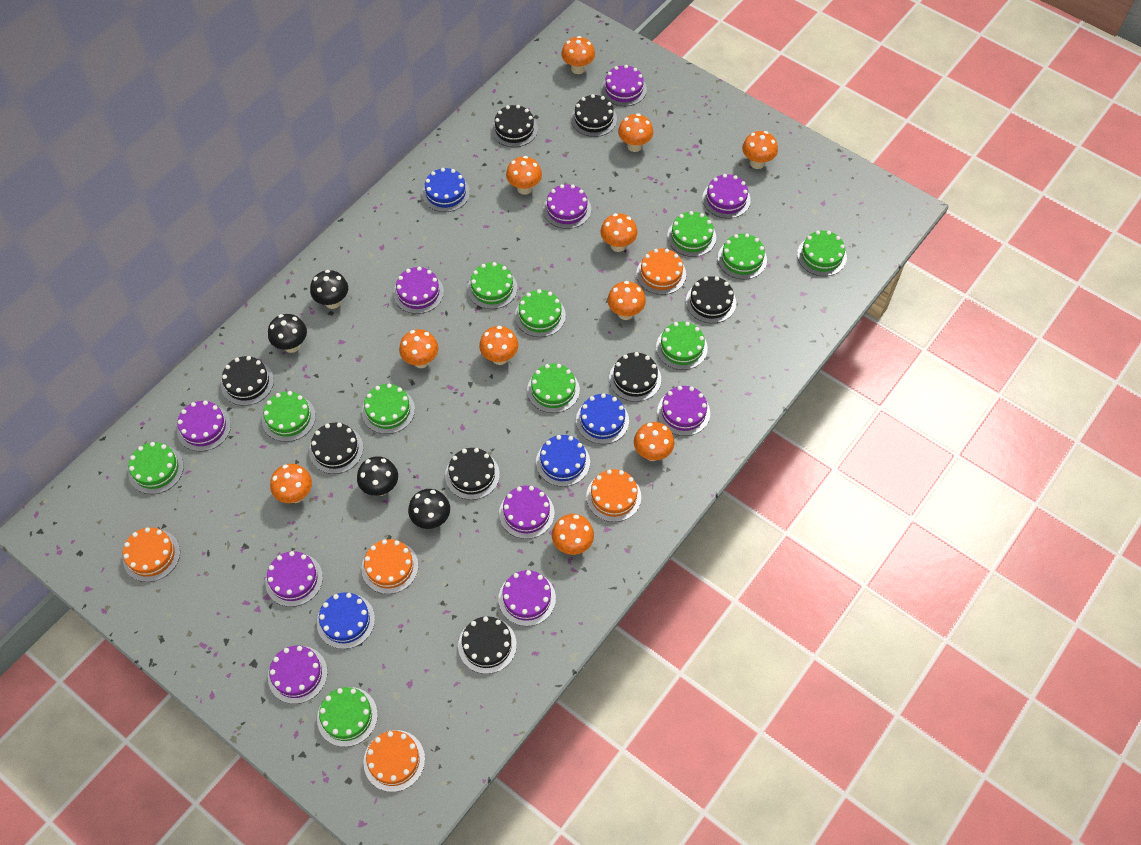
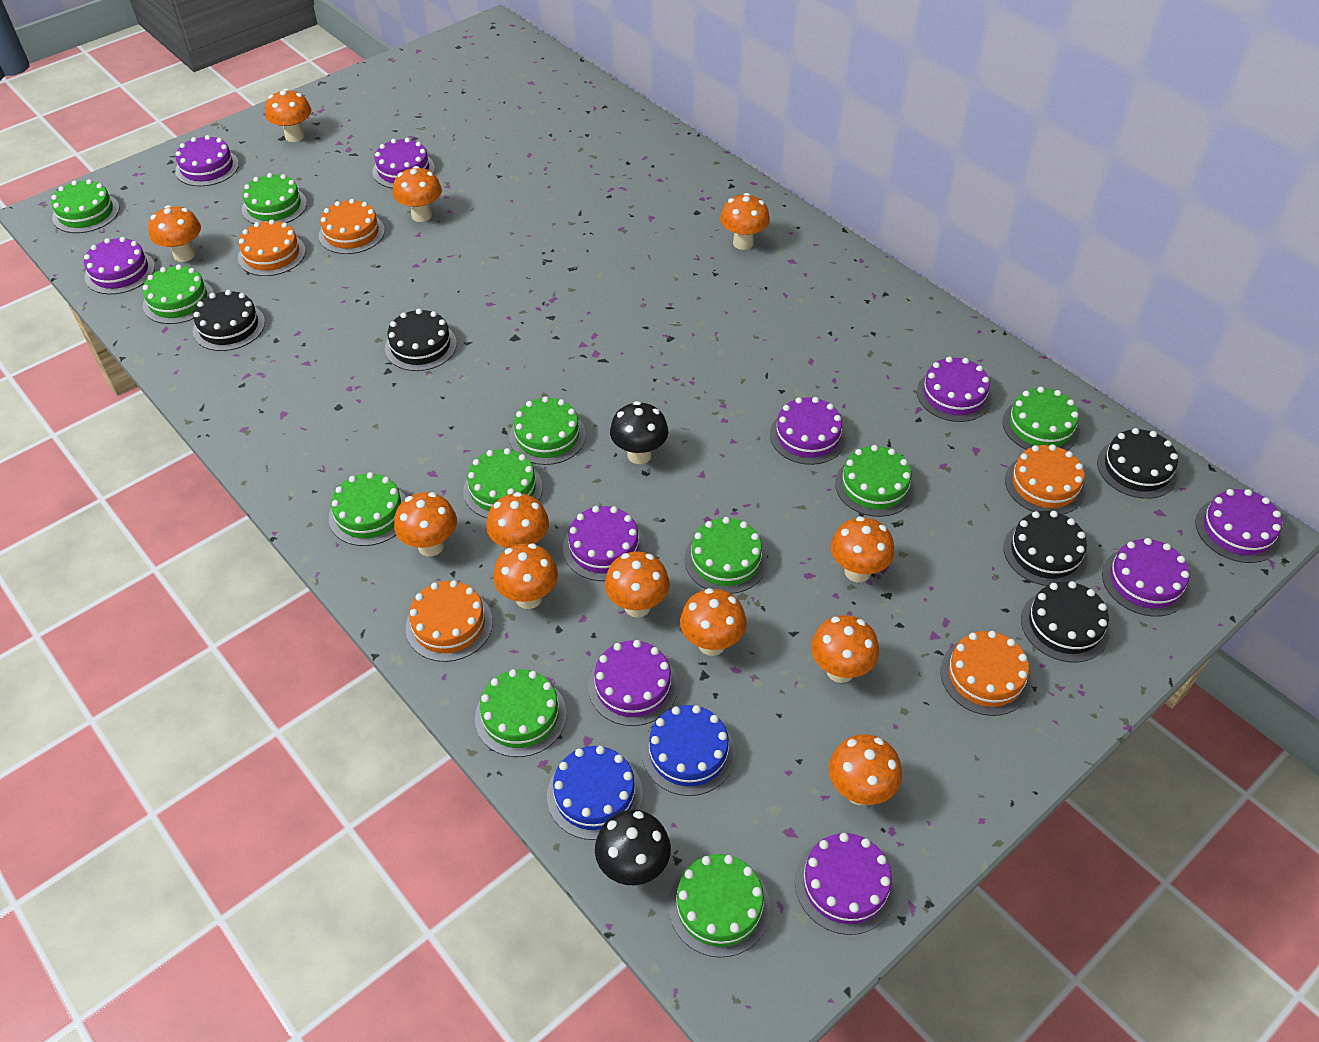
black cake: [221,356,274,406] [309,423,363,474] [445,448,500,500] [458,616,517,674] [491,105,538,147] [571,94,617,137] [609,352,661,402] [686,276,736,323] = 8 -> [193,290,265,351] [385,309,457,371] [1003,511,1088,586] [1021,581,1110,662] [1097,428,1178,499] = 5
black mushroom: [268,314,307,353] [310,270,348,309] [357,456,398,496] [408,489,450,529] = 4 -> [595,810,671,885] [610,401,668,464] = 2
blue cake: [317,592,375,649] [422,168,470,212] [536,435,590,487] [576,393,629,444] = 4 -> [547,746,643,840] [642,705,735,796] = 2
orange mushroom: [270,464,312,503] [399,329,438,368] [479,326,518,365] [506,156,542,195] [552,514,594,555] [561,36,595,74] [600,213,638,252] [608,281,646,320] [618,113,653,152] [634,422,675,461] [742,131,778,169] = 11 -> [148,205,201,262] [265,89,312,142] [393,166,442,222] [394,492,457,557] [486,492,549,548] [493,543,558,609] [605,552,670,618] [680,588,747,656] [720,193,770,250] [811,615,879,683] [829,734,902,805] [831,516,895,582] = 12

